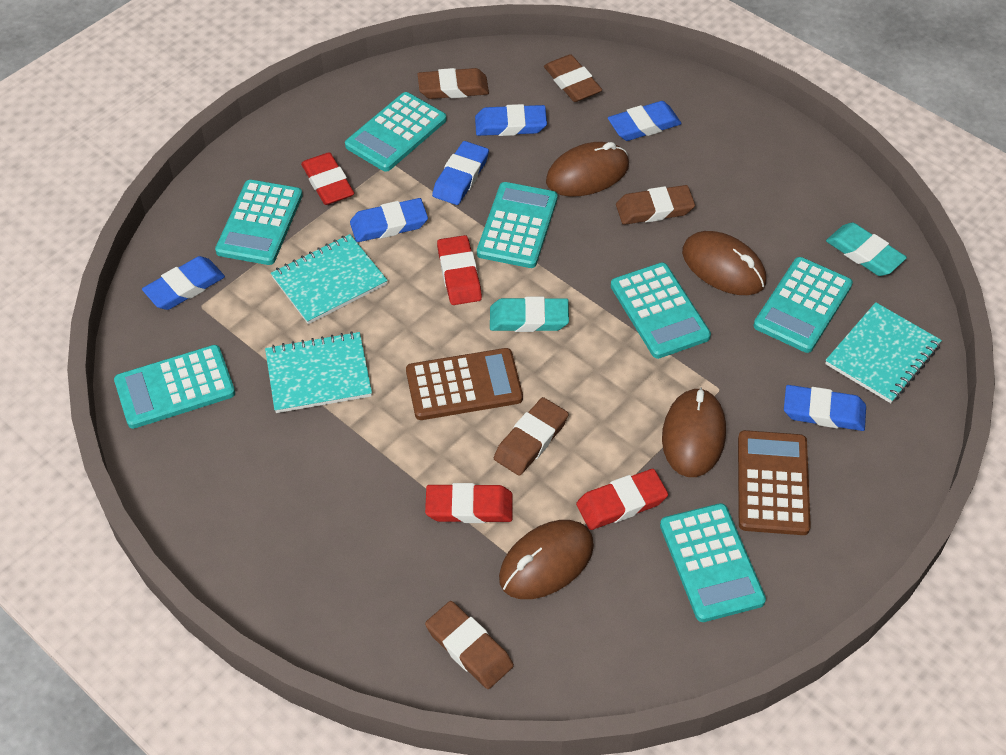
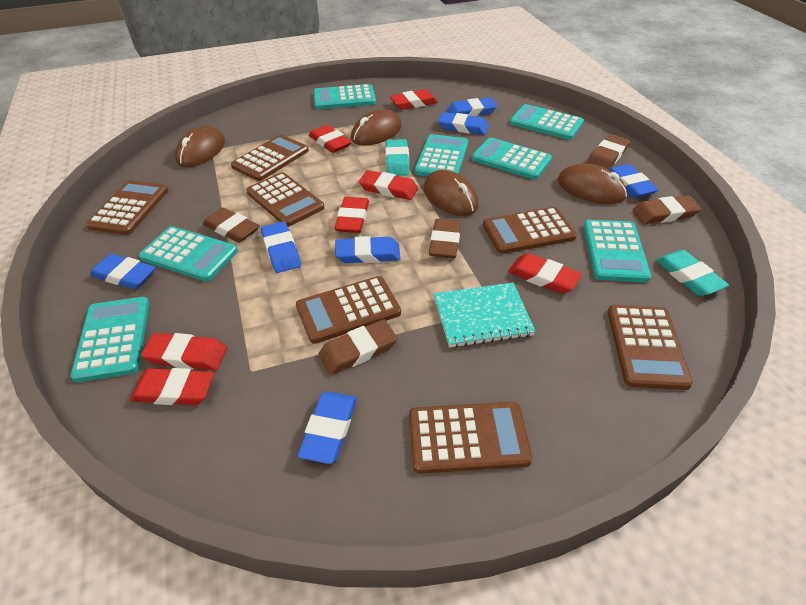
blue eraser: [142,256,225,310] [350,198,428,242] [432,141,489,205] [475,104,547,136] [608,101,682,141] [784,385,866,431] = 6 -> [90,254,156,289] [261,221,301,273] [297,392,357,464] [335,236,400,263] [438,112,489,135] [447,98,497,116] [608,164,659,198] = 7
brown calculator: [406,348,523,420] [738,430,811,535] = 2 -> [86,180,169,235] [231,135,309,181] [246,172,325,227] [296,276,401,344] [409,402,533,474] [483,207,577,254] [608,305,693,390] = 7
red eraser: [301,152,354,205] [425,483,513,523] [437,235,482,305] [576,469,668,530] = 4 -> [130,368,214,405] [141,333,227,371] [309,125,352,153] [334,197,369,233] [359,170,418,200] [390,89,438,110] [508,253,582,294] = 7
turquoise notebook: [265,331,372,413] [271,234,388,324] [825,302,942,403] = 3 -> [434,283,536,348] = 1

